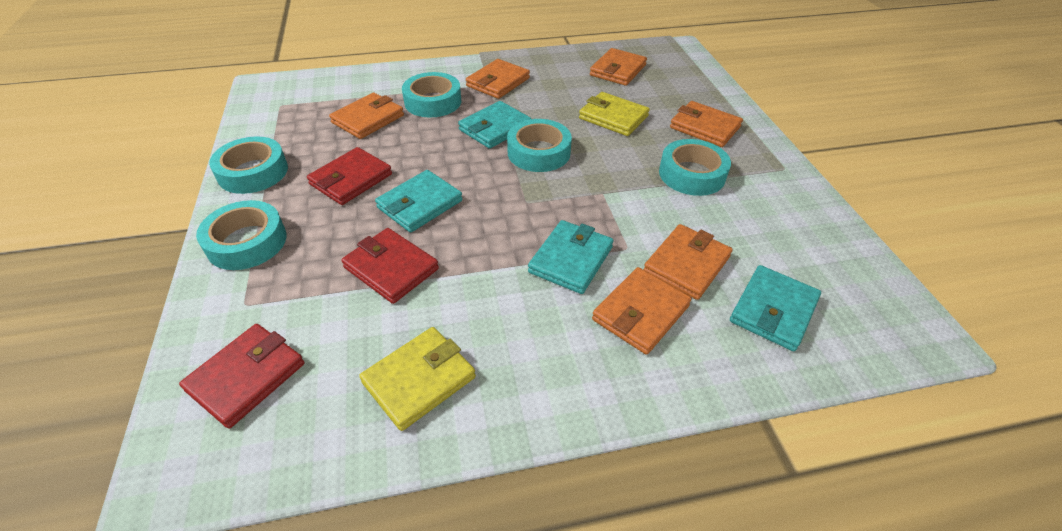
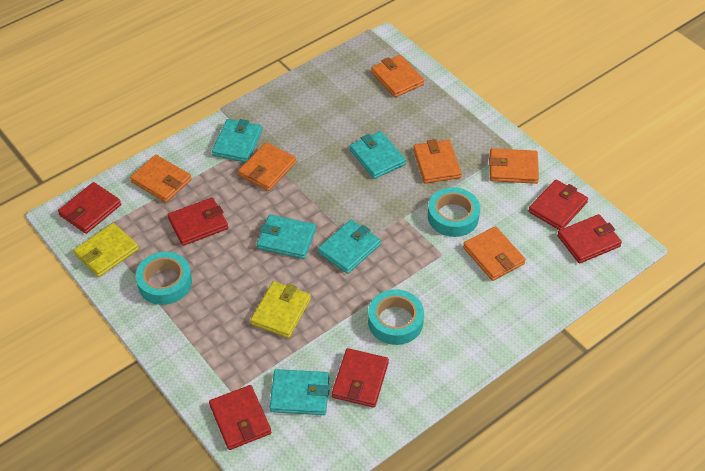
red wallet: [179,324,305,429] [307,147,392,205] [341,228,439,304] = 3 -> [58,182,121,234] [168,197,228,246] [209,385,271,450] [332,348,389,408] [528,179,588,230] [557,214,622,263] = 6
turquoise tape: [196,200,287,270] [209,136,288,194] [402,72,461,118] [507,119,572,172] [659,139,731,196] = 5 -> [136,252,192,305] [368,289,424,345] [428,187,480,237] = 3
turquoise wallet: [375,170,462,233] [458,101,531,149] [528,220,614,294] [730,265,821,351] = 4 -> [212,119,262,162] [257,214,316,259] [270,369,330,415] [318,220,381,274] [350,131,406,179] = 5

